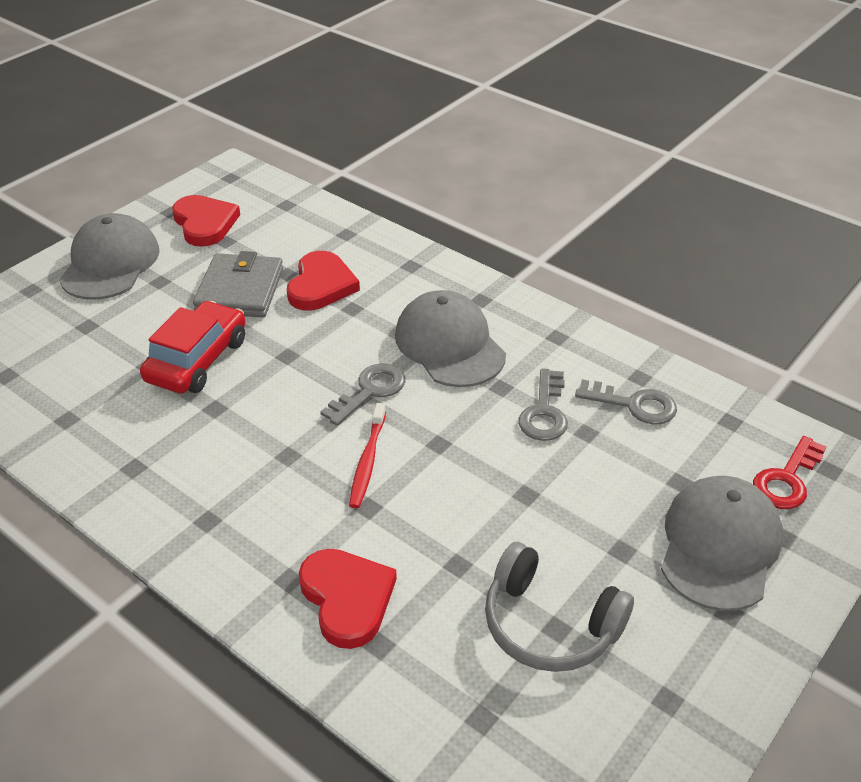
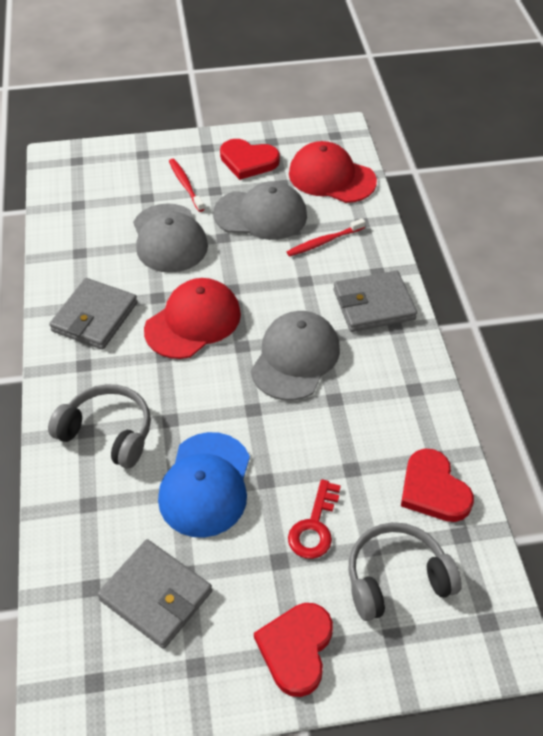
blue cap: none = 0 -> [158,432,250,538] = 1
grey headphones: [485,542,634,672] = 1 -> [48,384,151,468] [348,522,462,621] = 2
grey key: [320,363,405,426] [518,368,568,441] [575,379,677,425] = 3 -> none = 0
grey wallet: [193,251,283,318] = 1 -> [49,278,137,350] [97,539,212,649] [333,271,417,332] = 3
red cap: none = 0 -> [144,278,241,359] [289,141,377,203] = 2
red car: [140,301,245,393] = 1 -> none = 0
red toothbrush: [349,403,386,508] = 1 -> [169,159,205,212] [287,218,365,257] = 2

